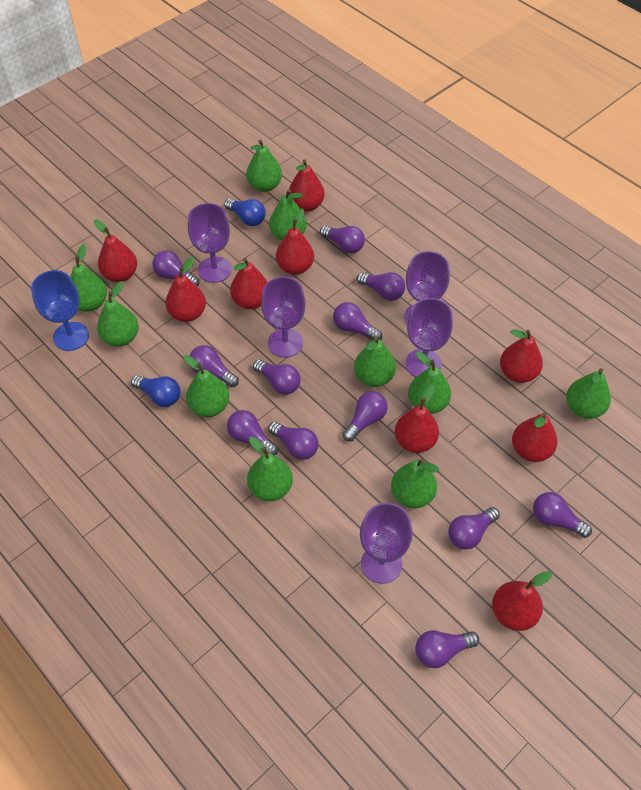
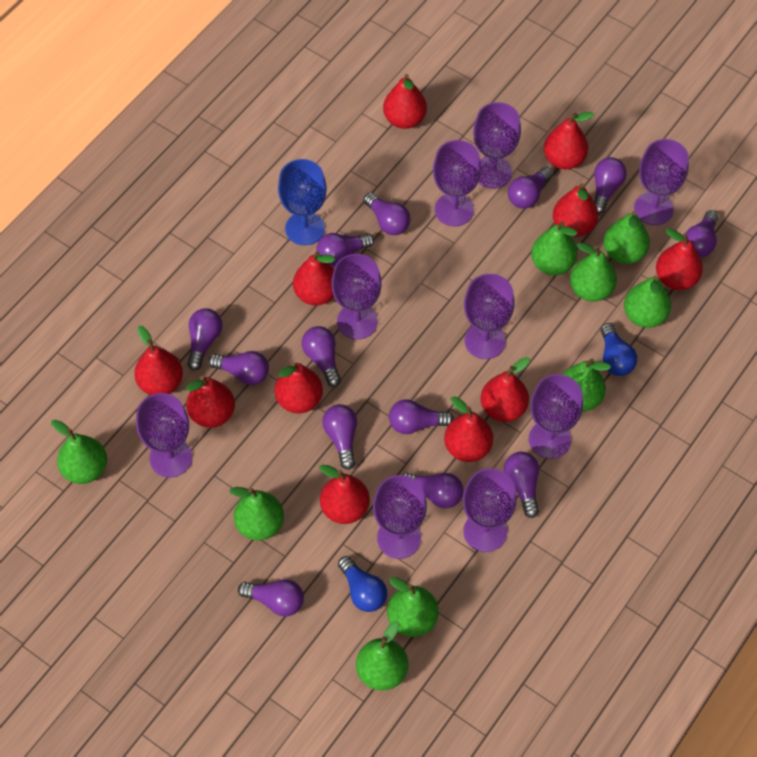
green pear: [70,244,107,311] [97,281,139,347] [184,355,229,417] [246,140,282,192] [247,437,293,501] [269,189,307,241] [354,336,396,387] [391,458,439,508] [408,351,451,414] [566,368,611,419] = 10 -> [51,420,107,484] [229,487,284,541] [356,621,408,691] [387,577,439,637] [531,222,578,275] [562,358,611,412] [570,243,617,302] [604,211,650,264] [624,276,671,328] = 9
purple goblet: [188,203,232,283] [261,277,306,357] [360,503,413,584] [404,251,450,324] [405,298,453,377] = 5 -> [136,393,192,478] [331,254,382,339] [373,475,427,559] [433,140,481,226] [463,468,517,552] [464,274,515,359] [473,102,521,189] [529,374,583,459] [634,139,689,225] = 9
purple light bulb: [152,250,199,287] [190,345,239,387] [227,410,278,456] [253,360,301,395] [268,421,318,460] [320,226,365,254] [333,302,382,340] [343,391,388,441] [356,272,405,301] [415,630,479,668] [448,507,500,550] [533,492,592,538] = 12 -> [187,308,223,370] [208,351,269,385] [238,579,304,617] [302,326,341,387] [316,233,375,266] [322,404,357,470] [364,193,410,235] [389,399,454,434] [402,472,463,509] [504,452,539,518] [508,167,553,209] [594,157,627,214] [686,210,718,257] = 13
red pear: [94,219,137,282] [165,257,206,322] [230,258,267,309] [276,209,314,275] [289,159,325,212] [395,385,439,453] [492,571,552,631] [500,330,543,383] [512,412,558,462] = 9 -> [134,326,183,395] [186,376,235,428] [275,361,323,413] [293,251,335,305] [319,465,370,524] [383,74,427,129] [444,396,493,462] [481,357,530,422] [544,112,594,169] [553,183,598,237] [656,228,703,290] = 11

